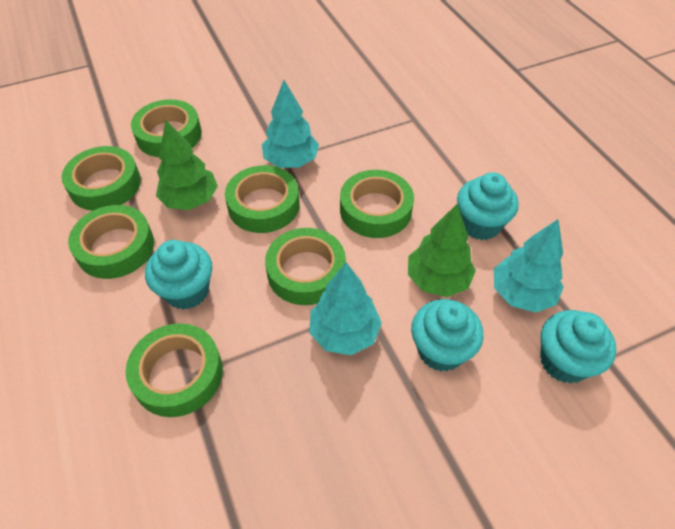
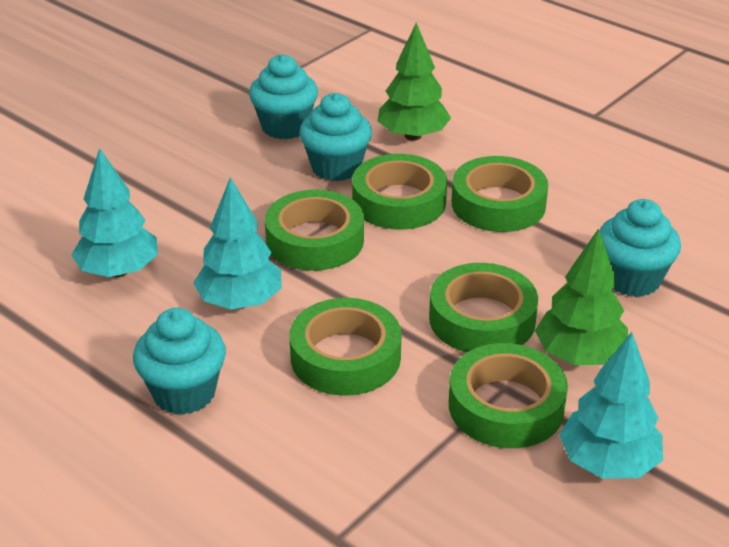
green tape: [61,146,141,211] [68,205,154,279] [126,323,223,417] [131,99,202,157] [225,165,300,233] [265,228,346,305] [340,170,414,238] = 7 -> [265,190,364,271] [290,298,401,396] [352,154,447,230] [429,263,538,352] [449,343,568,448] [452,156,548,232] = 6

